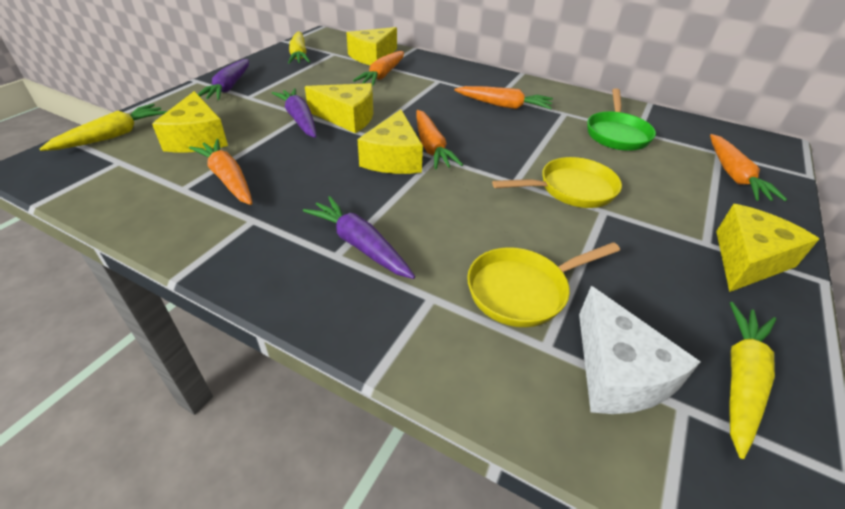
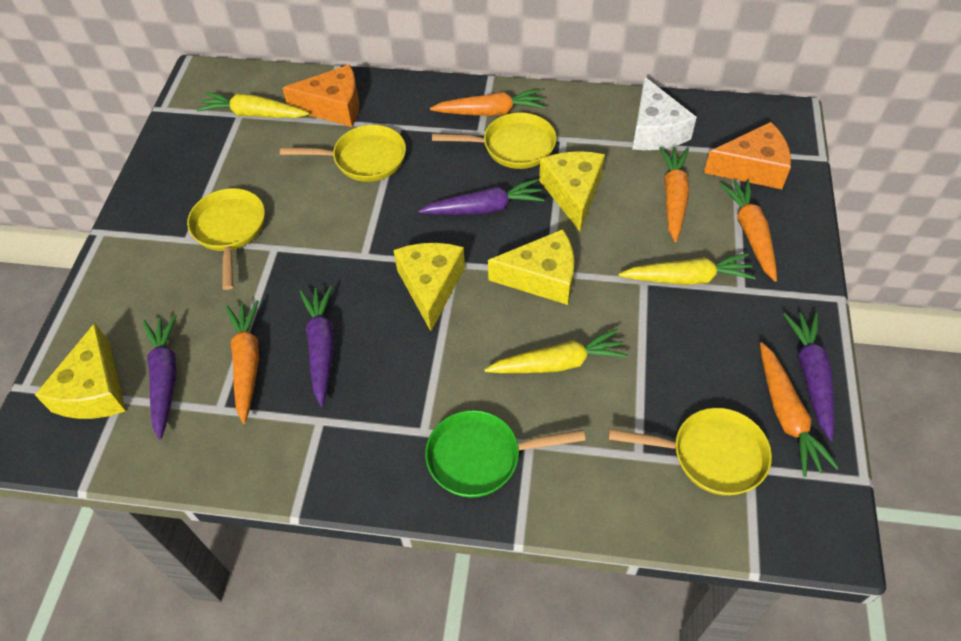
orange cheese: none = 0 -> [282,65,359,127] [704,122,791,189] = 2
purple carrot: [198,59,249,100] [272,88,316,138] [303,196,415,279] = 3 -> [143,314,177,440] [299,286,334,407] [418,179,545,215] [783,313,834,441] = 4
yellow cheese: [152,91,228,152] [305,83,373,133] [346,27,397,65] [357,109,423,174] [716,204,819,292] = 5 -> [35,323,126,419] [394,243,465,331] [488,229,574,305] [539,151,605,231] = 4
yellow pan: [467,242,620,327] [492,157,622,208] = 2 -> [187,188,265,290] [280,125,406,182] [432,113,556,169] [608,408,772,496] = 4

